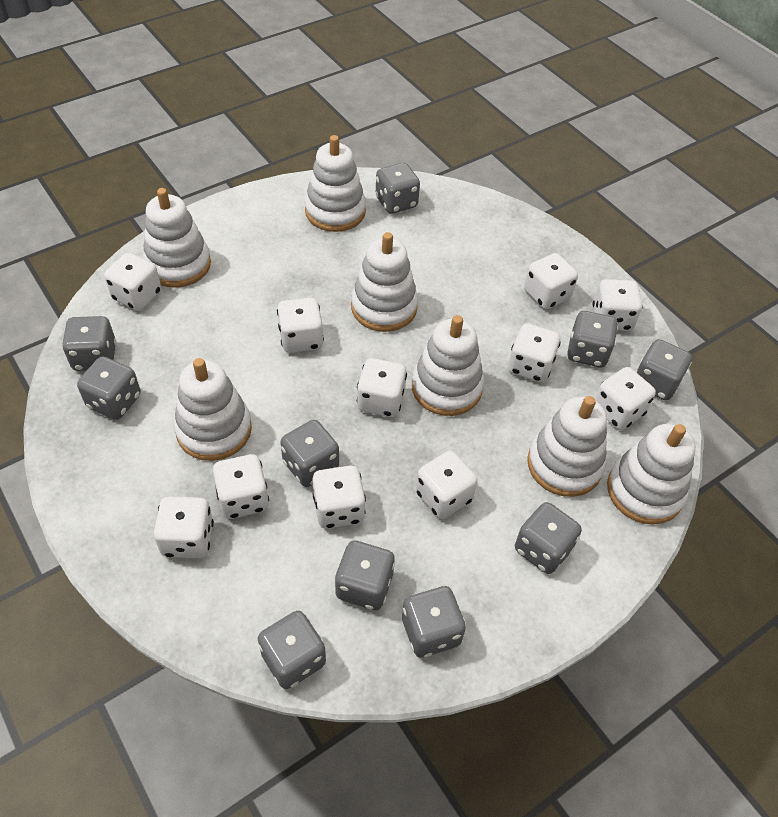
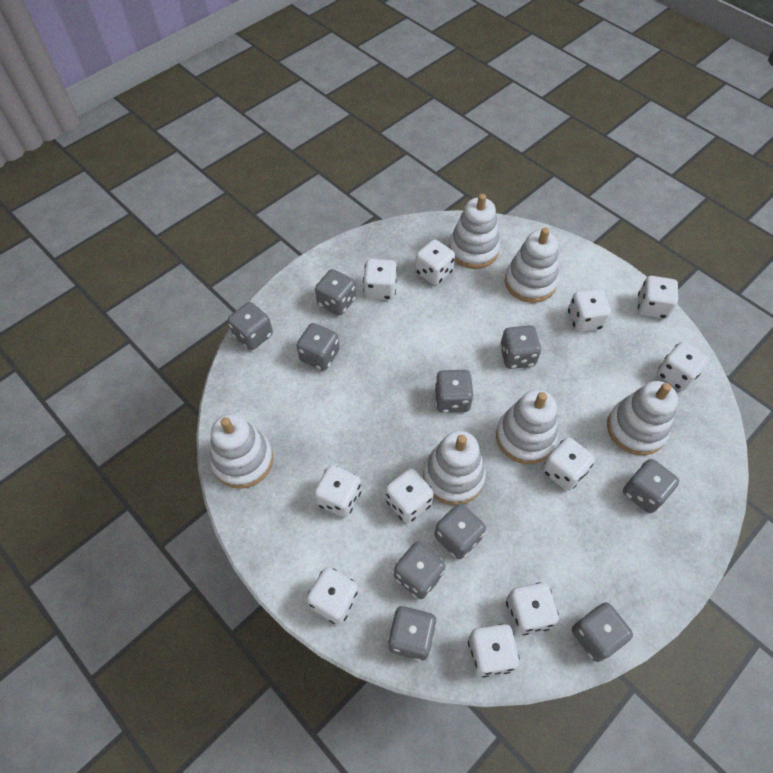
white stacking toy: [143,188,211,288] [174,358,252,461] [305,135,366,232] [351,232,418,332] [412,315,484,416] [527,396,607,497] [607,424,696,525] = 7 -> [210,414,273,489] [423,431,486,505] [449,194,500,269] [496,390,558,464] [505,228,559,303] [607,381,678,455] = 6

